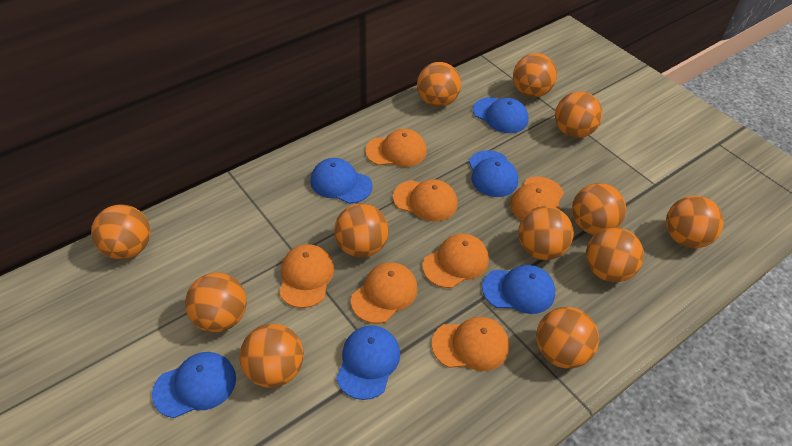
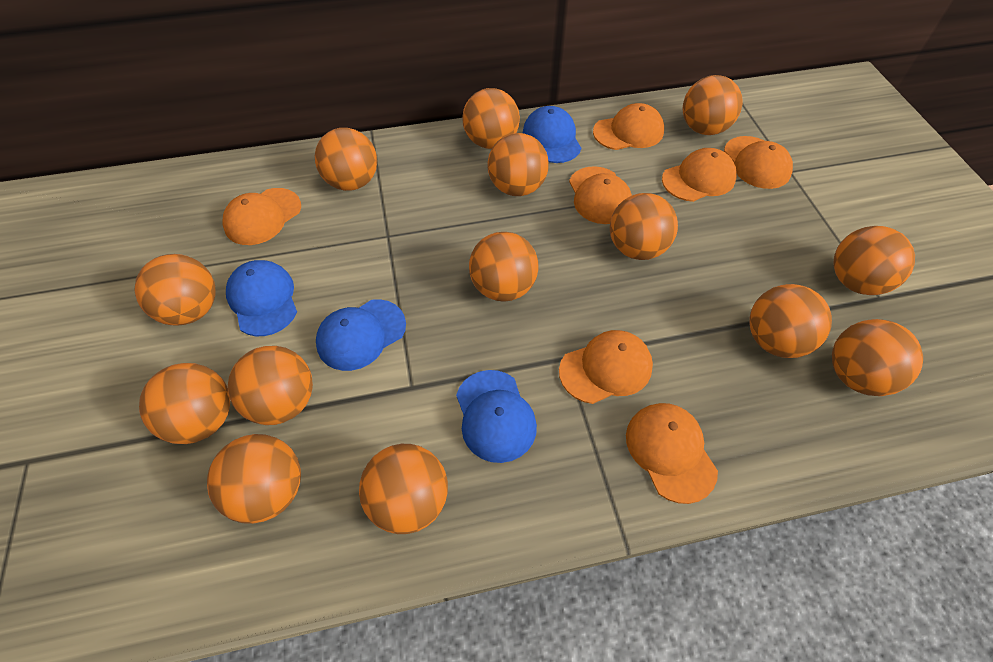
blue cap: [152,352,236,418] [310,158,373,204] [336,326,400,400] [469,150,518,197] [473,97,529,133] [482,265,555,314] = 6 -> [226,260,297,336] [316,299,406,371] [456,370,537,463] [523,106,581,163] = 4
orange ball: [91,204,151,259] [185,273,247,333] [240,324,304,388] [334,204,389,258] [417,62,461,107] [513,53,557,97] [518,206,574,260] [536,307,599,369] [555,92,602,138] [572,183,626,235] [586,227,644,282] [666,196,724,248] = 12 -> [134,254,216,326] [139,363,230,444] [207,434,301,524] [228,346,313,425] [315,128,377,191] [359,444,448,534] [462,88,520,149] [469,232,539,302] [487,133,549,196] [610,193,678,260] [683,75,743,135] [749,284,832,358] [832,319,923,396] [833,226,915,295] = 14

